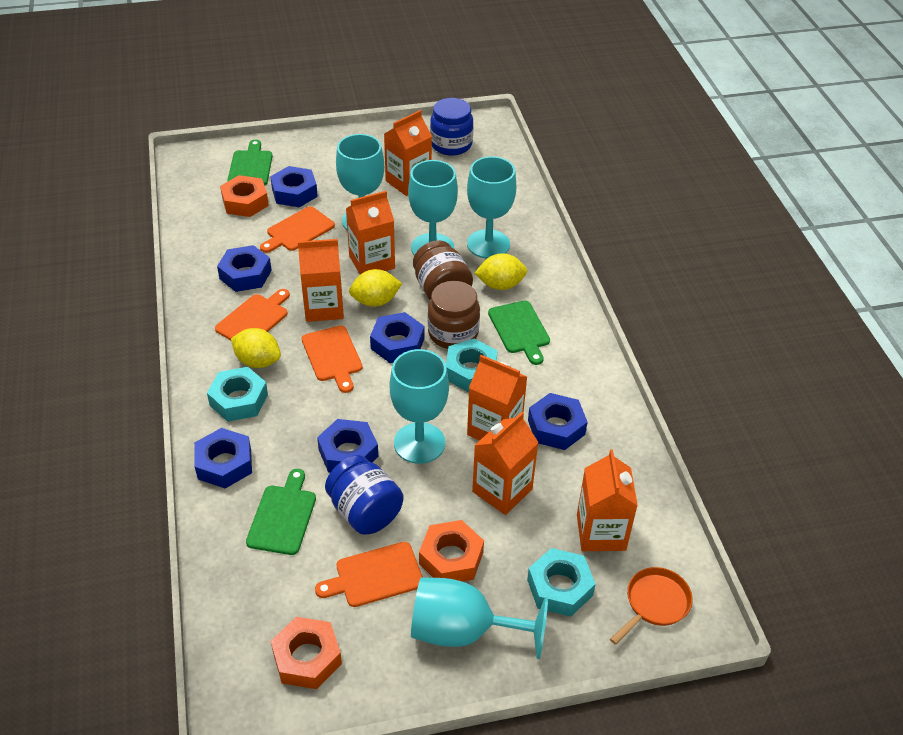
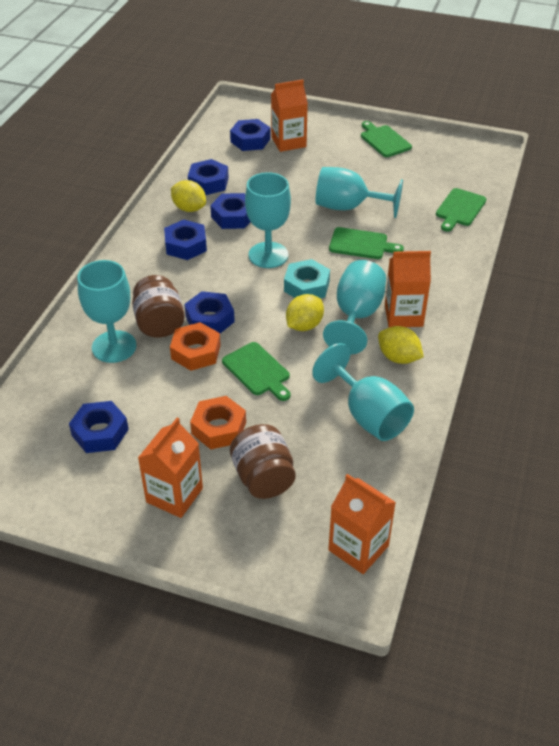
blue jar: [325,455,403,535] [430,98,473,156] = 2 -> none = 0
green cutting board: [227,140,273,186] [246,469,316,555] [488,301,550,365] = 3 -> [222,342,291,401] [329,227,404,259] [361,121,412,157] [436,188,486,232] = 4
orange carton: [298,239,344,322] [346,191,395,274] [384,110,432,196] [467,355,527,441] [472,412,539,515] [577,450,638,551] = 6 -> [138,417,203,518] [271,80,308,152] [328,474,396,574] [385,251,431,328] = 4
orange cutting board: [215,289,290,340] [260,206,335,253] [302,326,363,393] [315,542,423,607] = 4 -> none = 0
orange nut: [220,175,269,217] [271,617,342,689] [419,520,484,582] = 3 -> [170,322,221,371] [190,396,246,449] = 2
orange pan: [610,567,693,645] = 1 -> none = 0
turquoise nut: [207,367,268,422] [446,338,497,392] [527,548,596,617] = 3 -> [284,259,330,298] = 1

